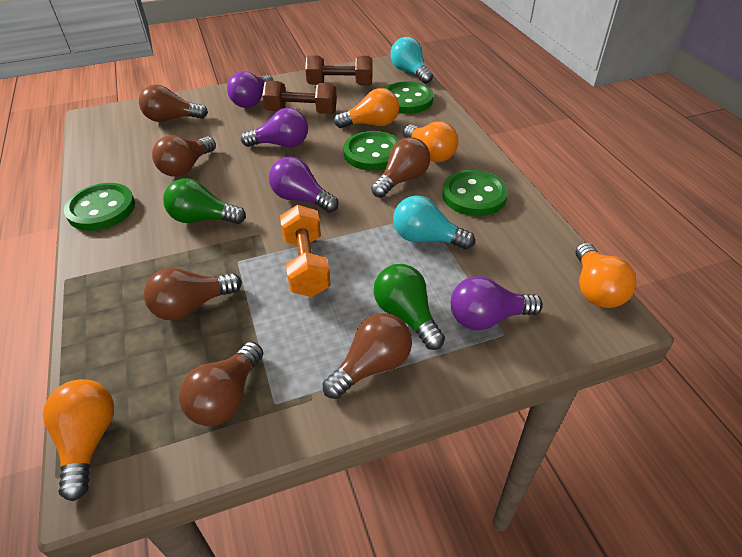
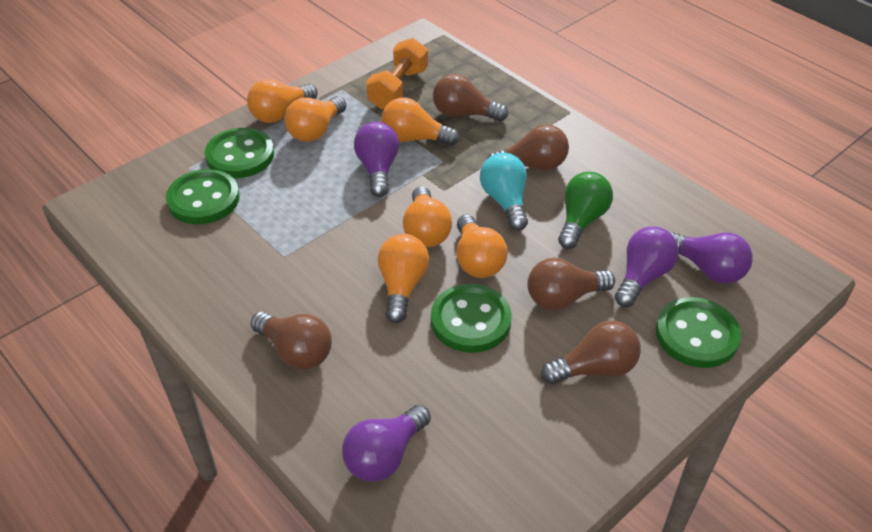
brown dumbbell: [262,81,337,114] [305,55,373,85] = 2 -> none = 0
brown light bulb: [139,84,208,122] [144,268,242,320] [152,135,216,177] [179,342,263,426] [323,313,412,399] [371,137,430,198] = 6 -> [250,312,332,369] [433,74,508,121] [487,124,569,170] [527,258,615,310] [541,321,641,384] = 5
green light bulb: [163,178,246,224] [374,264,445,350] = 2 -> [558,172,613,249] = 1
orange light bulb: [43,379,114,501] [334,88,399,128] [403,121,458,162] [576,242,637,308] = 4 -> [247,79,318,123] [284,96,347,142] [378,234,429,323] [381,97,460,146] [403,186,452,247] [457,215,508,278] = 6
turquoise light bulb: [390,37,433,84] [393,196,475,250] = 2 -> [480,153,528,231] = 1

